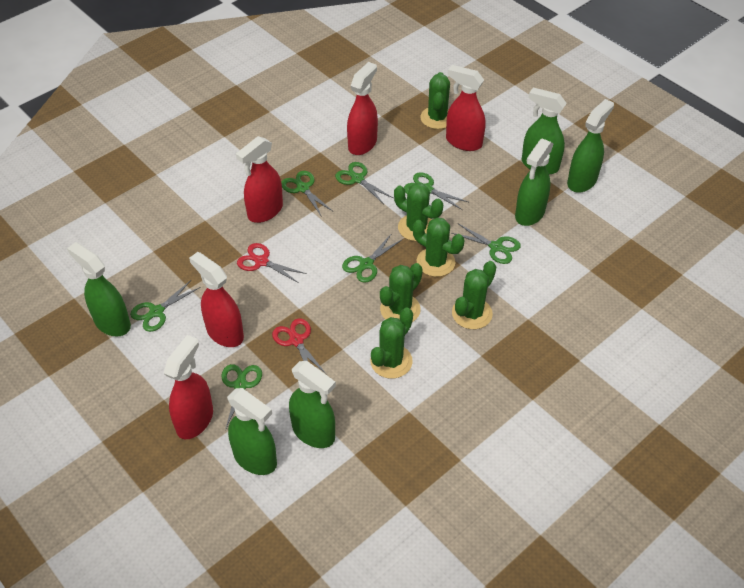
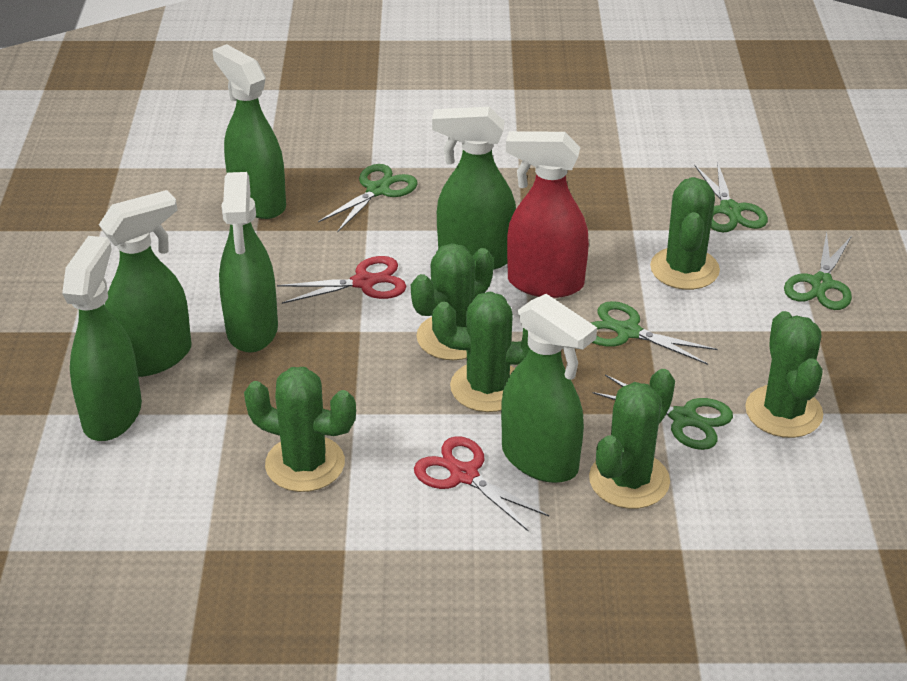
green scissors: [130,280,201,332] [221,364,262,430] [281,171,332,217] [335,162,393,204] [342,233,403,283] [404,172,468,210] [452,224,521,264] = 7 -> [318,164,418,232] [591,301,718,365] [593,374,733,450] [694,161,768,232] [784,232,852,310] = 5
red spray bottle: [164,335,213,439] [189,252,244,347] [236,136,283,223] [347,62,378,155] [446,65,485,151] = 5 -> [506,131,589,298] = 1

